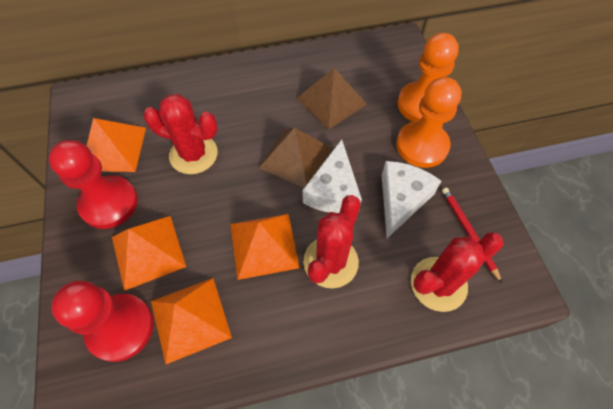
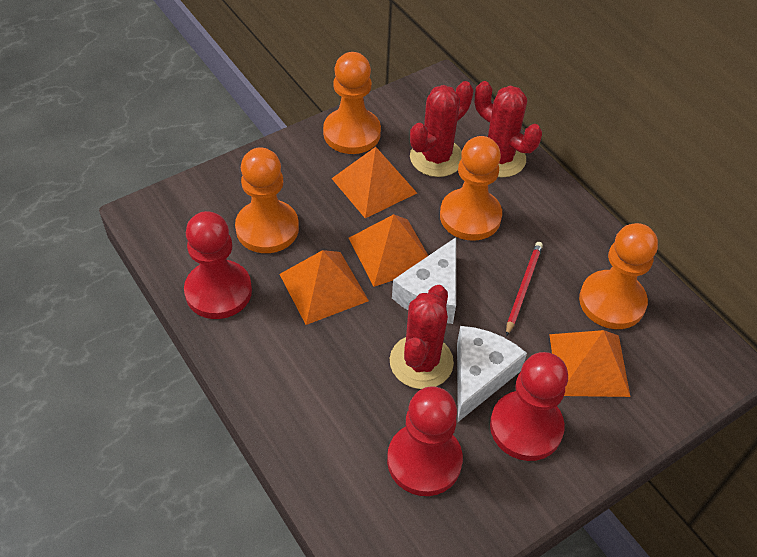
brown pyramid: [259,128,332,188] [296,68,367,129] = 2 -> none = 0
orange pawn: [396,77,461,168] [397,33,459,122] = 2 -> [235,147,299,253] [323,52,381,154] [440,136,502,241] [579,223,658,329] = 4
red pawn: [49,140,138,229] [51,281,154,362] = 2 -> [184,211,252,319] [387,386,463,496] [490,352,568,461] = 3

